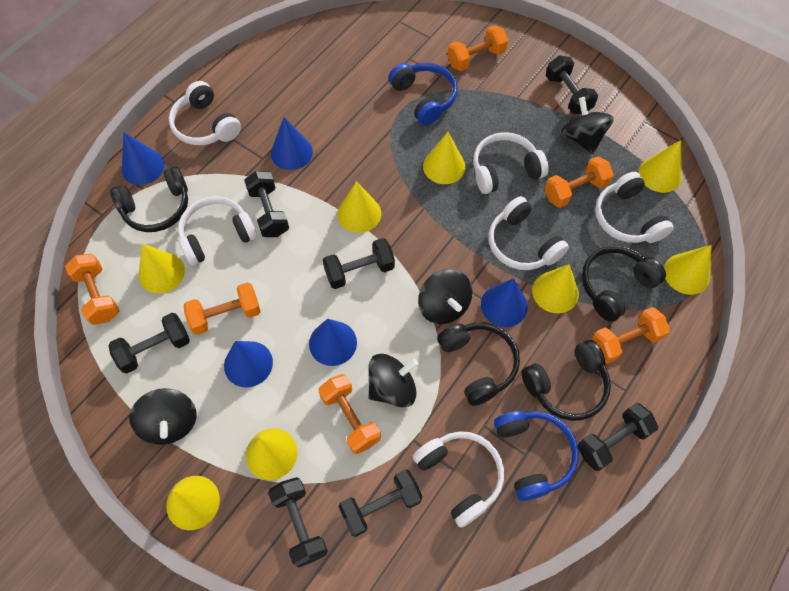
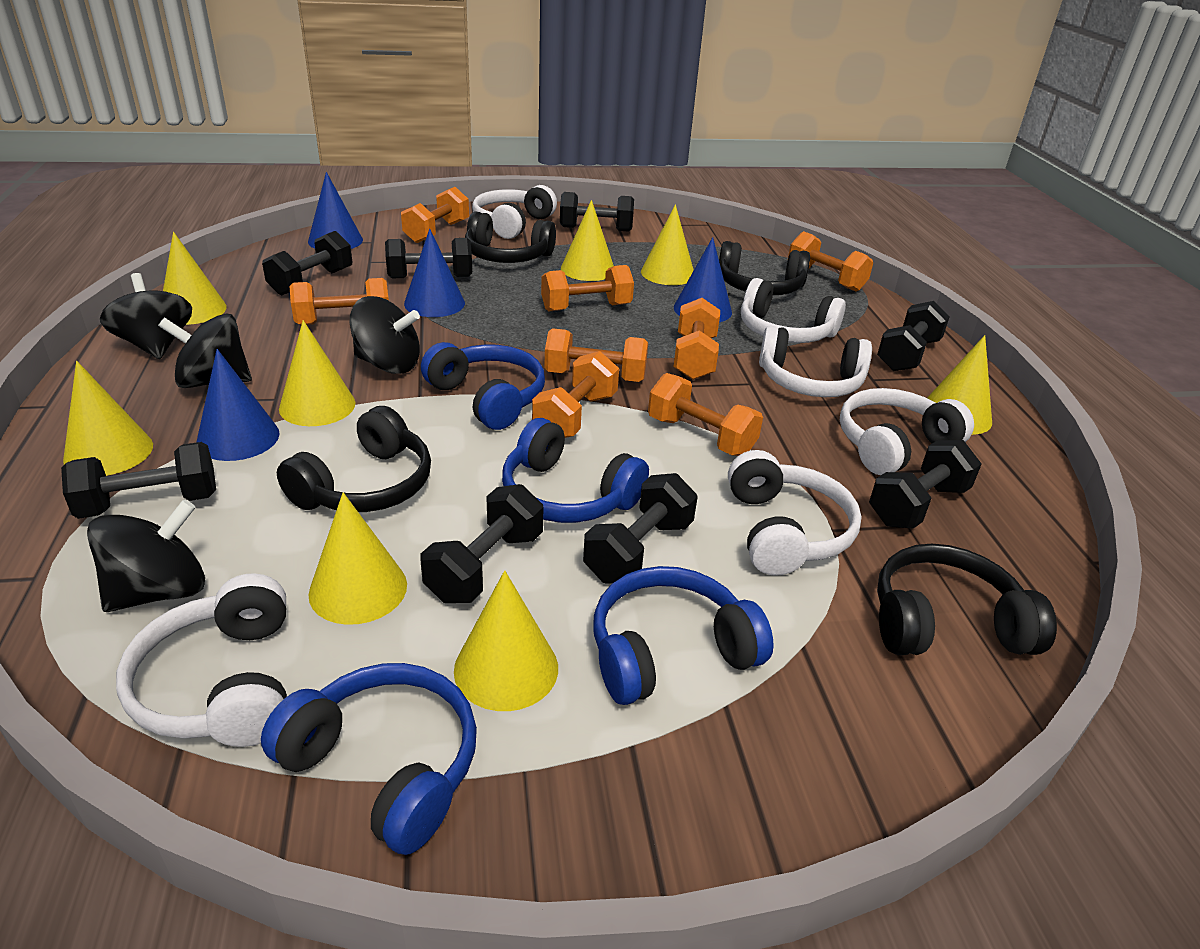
black dumbbell: [109,313,190,374] [244,171,289,237] [268,477,328,567] [322,238,395,289] [338,469,422,537] [546,55,598,114] [578,403,658,471] = 7 -> [61,442,216,519] [262,231,352,296] [385,238,472,278] [421,484,543,603] [560,192,634,231] [583,473,698,583] [869,440,982,529] [877,301,949,371] = 8
blue cone: [122,132,165,185] [224,341,273,388] [271,117,313,170] [309,319,357,366] [481,278,528,327] = 5 -> [196,349,280,461] [308,172,363,249] [404,229,465,317] [674,237,732,322] = 4
blue headphones: [388,63,458,125] [494,411,579,501] = 2 -> [261,663,477,855] [421,342,545,430] [502,418,649,523] [593,566,774,705] = 4
orange dumbbell: [65,254,119,325] [184,282,261,335] [318,374,381,454] [447,25,508,71] [545,156,614,208] [591,307,670,364] = 6 -> [289,278,389,325] [401,187,469,243] [532,351,619,438] [541,265,634,311] [545,328,648,382] [648,373,763,456] [674,298,720,380] [788,231,873,291] = 8

